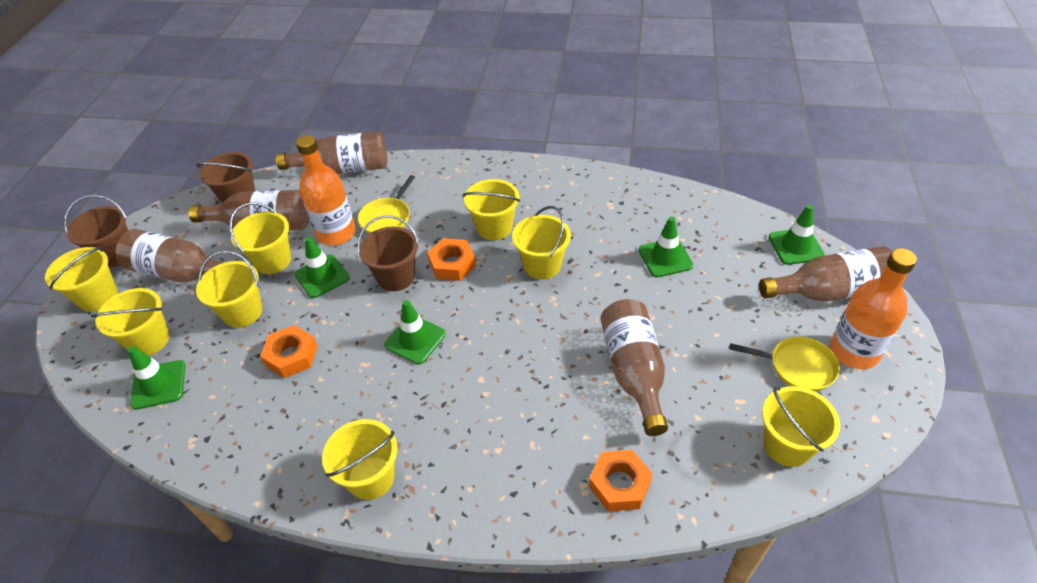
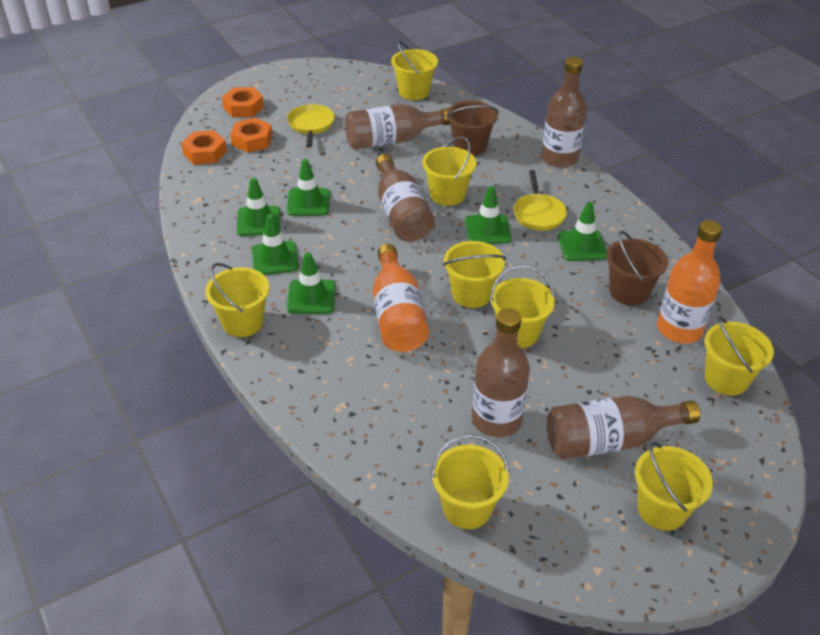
brown bucket: [64,195,128,267] [196,152,255,203] [358,215,419,291] = 3 -> [446,101,499,156] [606,231,668,306] = 2
green traffic cone: [128,346,185,410] [295,236,350,298] [384,300,446,365] [639,217,693,277] [769,205,825,265] = 5 -> [237,178,280,236] [252,214,299,275] [287,159,330,216] [287,252,336,314] [465,186,511,244] [558,202,607,261] = 6

